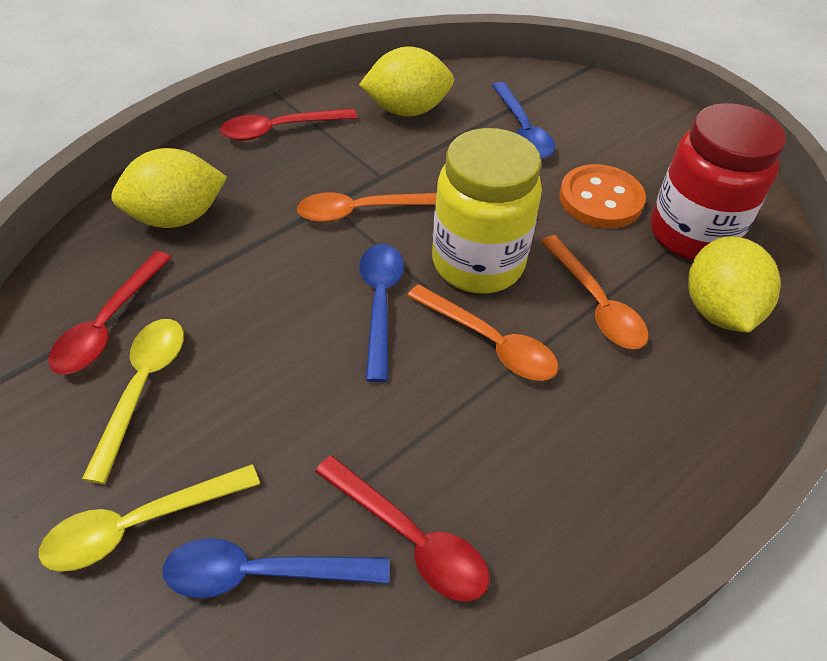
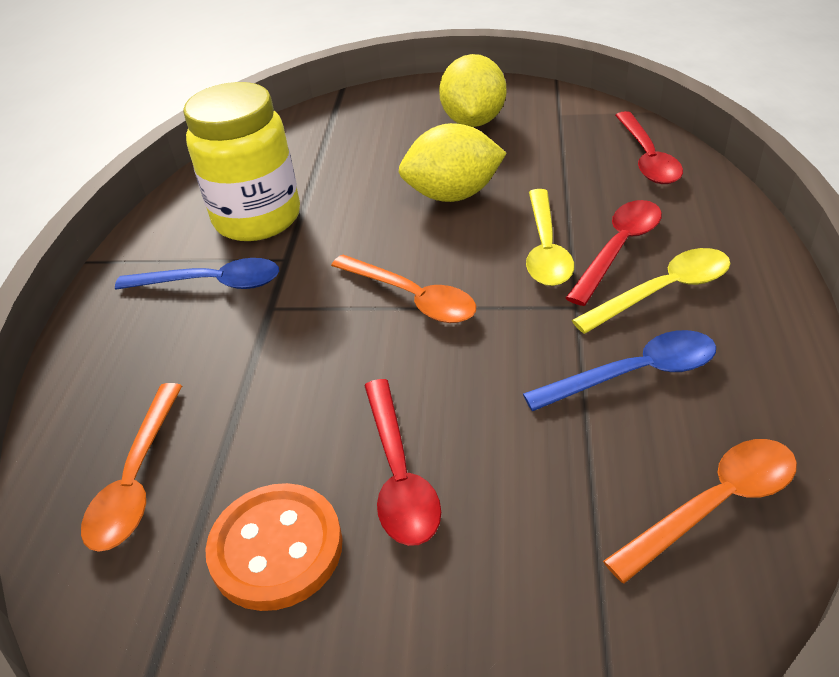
blue spoon: [162,538,389,598] [359,244,404,382] [492,82,555,159] = 3 -> [115,258,279,290] [523,330,716,411] = 2
red jar: [651,103,786,261] = 1 -> none = 0
yellow lemon: [111,148,227,228] [359,47,454,117] [688,237,781,333] = 3 -> [399,123,506,202] [439,54,506,127] = 2

